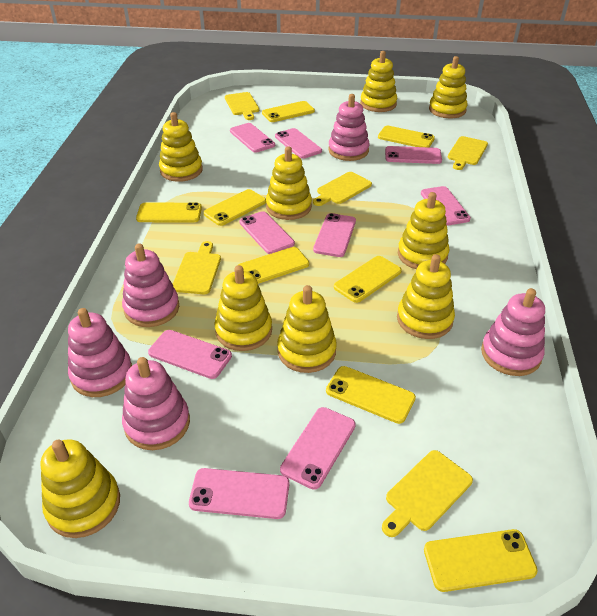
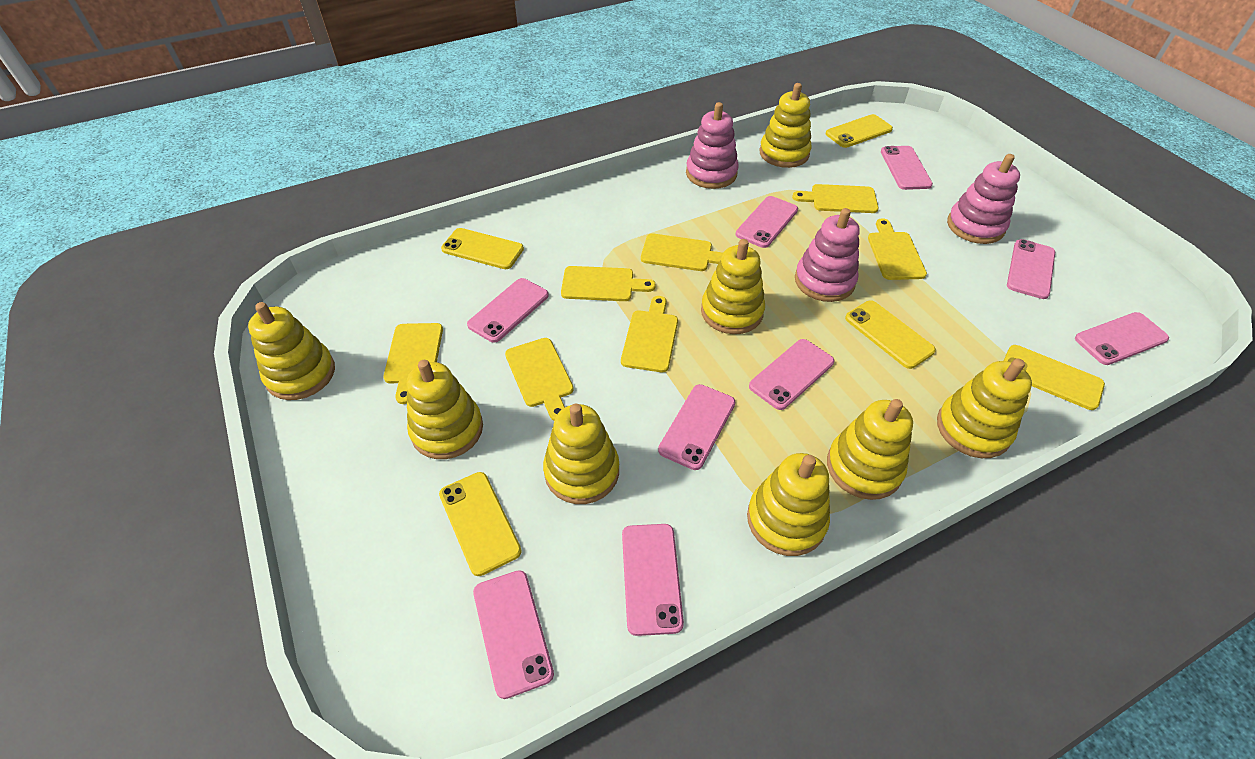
pink stacking toy: [68,308,132,397] [122,243,179,327] [122,357,190,450] [328,94,370,161] [481,288,545,376] = 5 -> [686,102,739,189] [795,208,860,302] [947,154,1020,244] = 3
yellow cutting board: [173,241,221,294] [225,92,259,120] [313,172,372,206] [382,450,473,537] [448,136,488,170] = 5 -> [383,323,443,404] [505,338,574,420] [561,266,656,301] [621,296,678,372] [641,233,723,271] [792,184,879,213] [868,218,927,280] = 7
yellow phone: [136,202,202,222] [204,189,266,226] [238,247,309,284] [262,101,315,122] [326,366,416,424] [334,256,402,303] [378,126,435,148] [424,529,538,592] = 8 -> [439,472,522,576] [441,228,524,269] [826,114,893,148] [845,300,936,369] [1004,345,1105,410] = 5
yellow stacking toy: [41,439,120,538] [159,112,203,182] [214,265,272,351] [266,146,312,220] [277,285,337,373] [360,51,397,112] [397,254,455,339] [398,192,449,269] [429,56,467,118] = 9 -> [248,302,335,400] [407,360,483,459] [543,404,619,504] [701,239,765,334] [747,453,830,556] [759,83,812,168] [827,399,913,500] [937,359,1032,458] = 8

